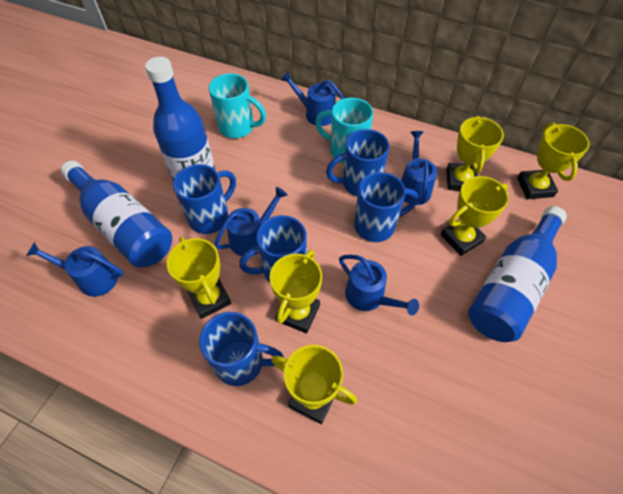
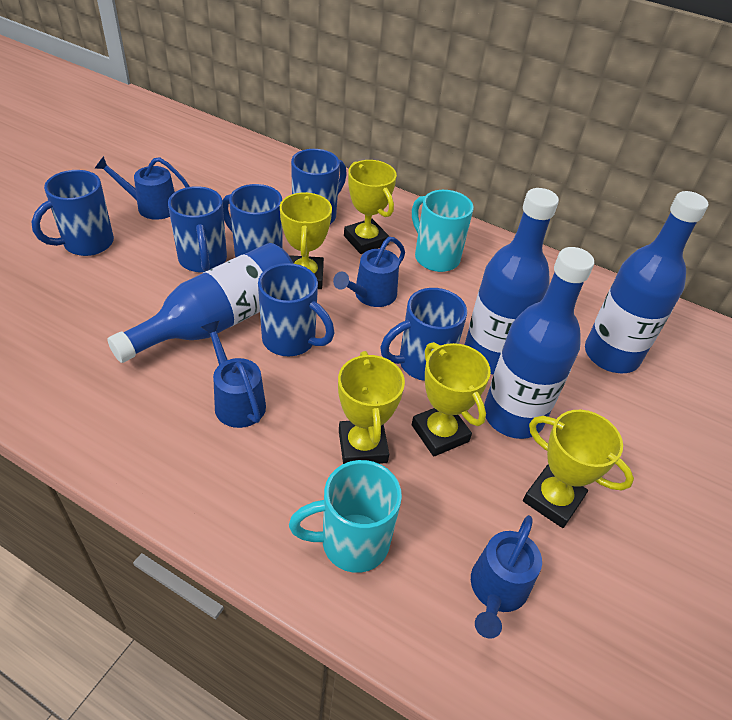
blue bottle: [61,161,172,268] [145,57,215,181] [468,206,567,342] = 3 -> [107,243,294,363] [464,188,559,374] [484,247,594,439] [585,191,708,373] = 4
blue mug: [173,164,236,234] [199,312,284,386] [239,215,307,282] [326,129,389,196] [354,172,418,242] = 5 -> [31,170,114,256] [168,186,227,273] [222,184,282,257] [258,263,334,356] [291,149,347,224] [380,288,467,381] = 6
blue watering can: [26,242,123,297] [215,187,288,256] [281,71,345,126] [339,255,419,315] [401,131,437,205] = 5 -> [94,156,190,220] [201,321,266,428] [333,237,405,307] [471,515,542,639] = 4
yellow trophy: [167,237,231,319] [270,250,322,333] [272,345,357,424] [440,176,509,256] [446,116,504,191] [517,122,590,199] = 6 -> [280,192,332,289] [338,351,405,464] [344,160,397,254] [412,342,491,457] [523,410,634,528] = 5

